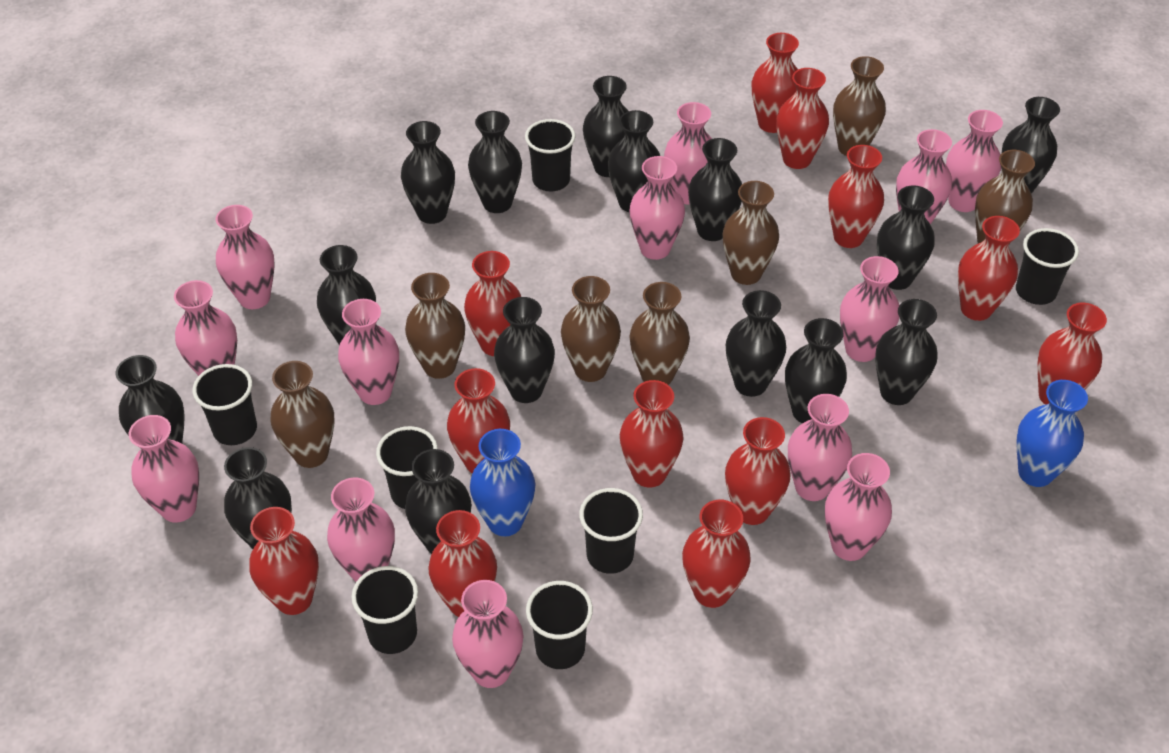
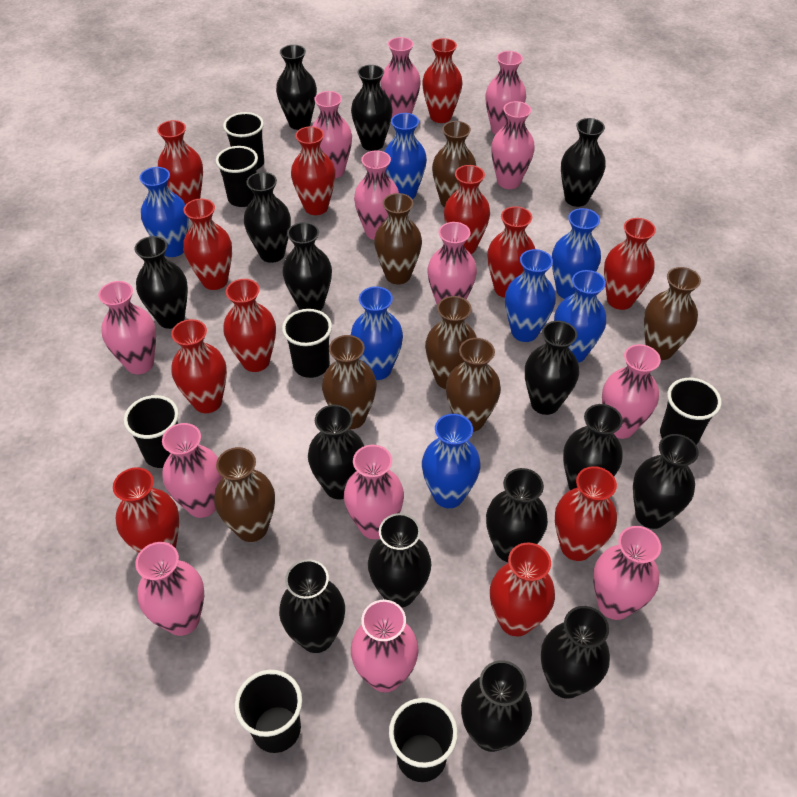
blue vase: [470,429,535,536] [1016,380,1088,487] = 2 -> [139,167,189,257] [351,286,403,380] [384,113,427,199] [422,414,481,508] [505,249,556,342] [552,208,601,299] [554,270,606,363] = 7

